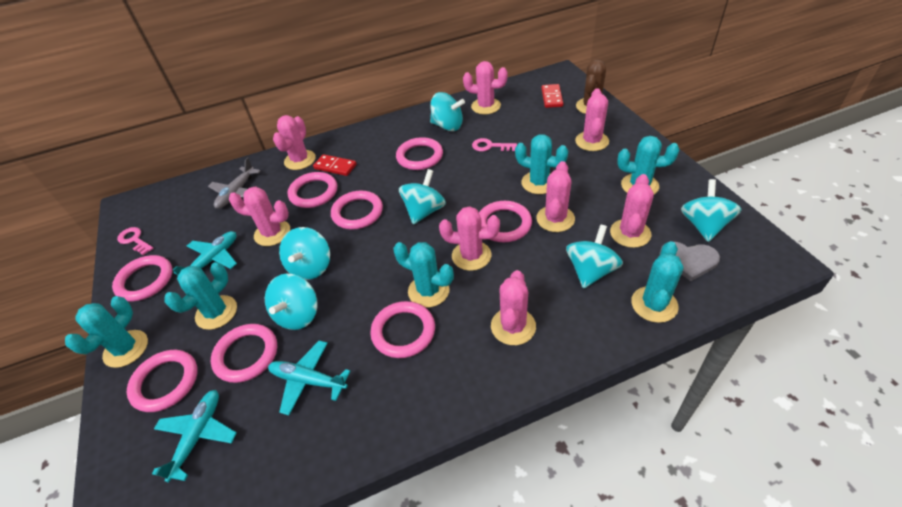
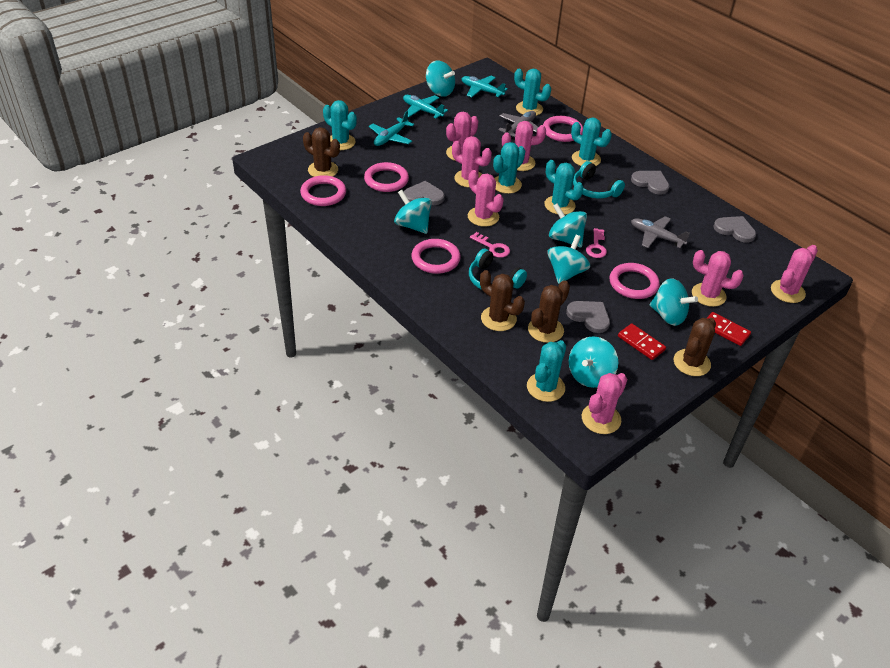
brown cactus: [576,60,606,114] = 1 -> [303,127,340,177] [480,270,525,331] [528,280,570,343] [674,318,716,376] = 4
grey heart: [659,242,720,281] = 1 -> [404,181,445,205] [566,301,610,333] [631,171,670,195] [713,216,756,243] = 4
grey plane: [208,157,260,209] = 1 -> [498,111,538,137] [631,216,690,248] = 2
pink cactus: [229,186,290,246] [273,115,316,170] [439,206,500,271] [463,61,508,114] [491,270,536,345] [536,161,575,232] [575,88,609,151] [610,174,654,248] = 8 -> [446,112,478,161] [452,136,492,188] [468,170,504,227] [502,121,546,171] [582,373,627,434] [692,250,744,307] [771,245,818,303] = 7
pink ring: [112,255,172,301] [127,350,198,412] [211,324,277,383] [288,172,337,208] [331,191,383,230] [370,301,435,358] [396,137,443,170] [479,201,532,242] = 8 -> [300,175,346,206] [364,162,409,192] [411,239,461,274] [543,116,583,142] [610,263,660,299] = 5
turquoise headphones: none = 0 -> [469,249,527,290] [573,161,625,198] = 2

